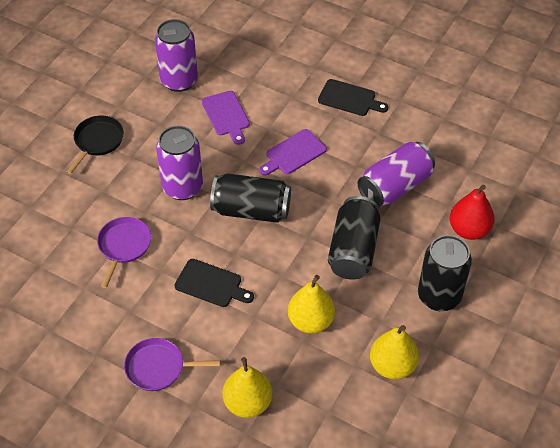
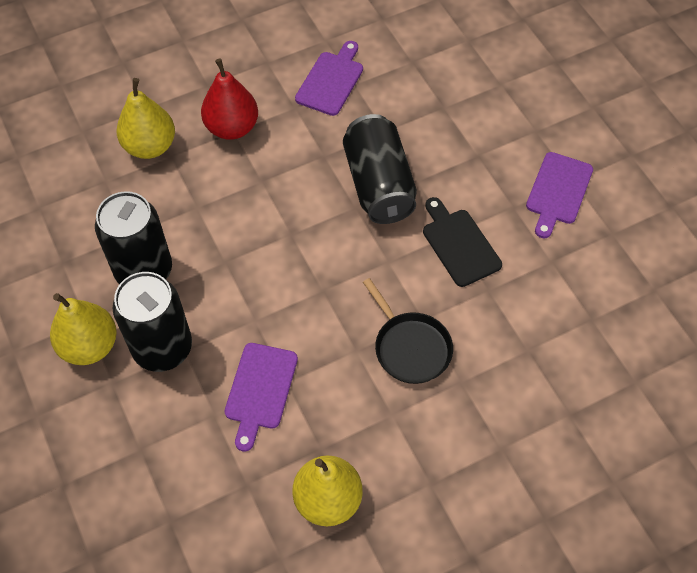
black cutting board: [175,259,254,307] [318,79,388,116] = 2 -> [423,197,502,287] = 1
purple can: [155,19,198,92] [156,126,203,200] [357,142,435,207] = 3 -> none = 0
purple cutting board: [202,91,250,145] [259,129,327,175] = 2 -> [224,343,298,452] [295,41,363,116] [526,152,593,238] = 3
purple pan: [97,217,151,288] [124,338,220,391] = 2 -> none = 0

